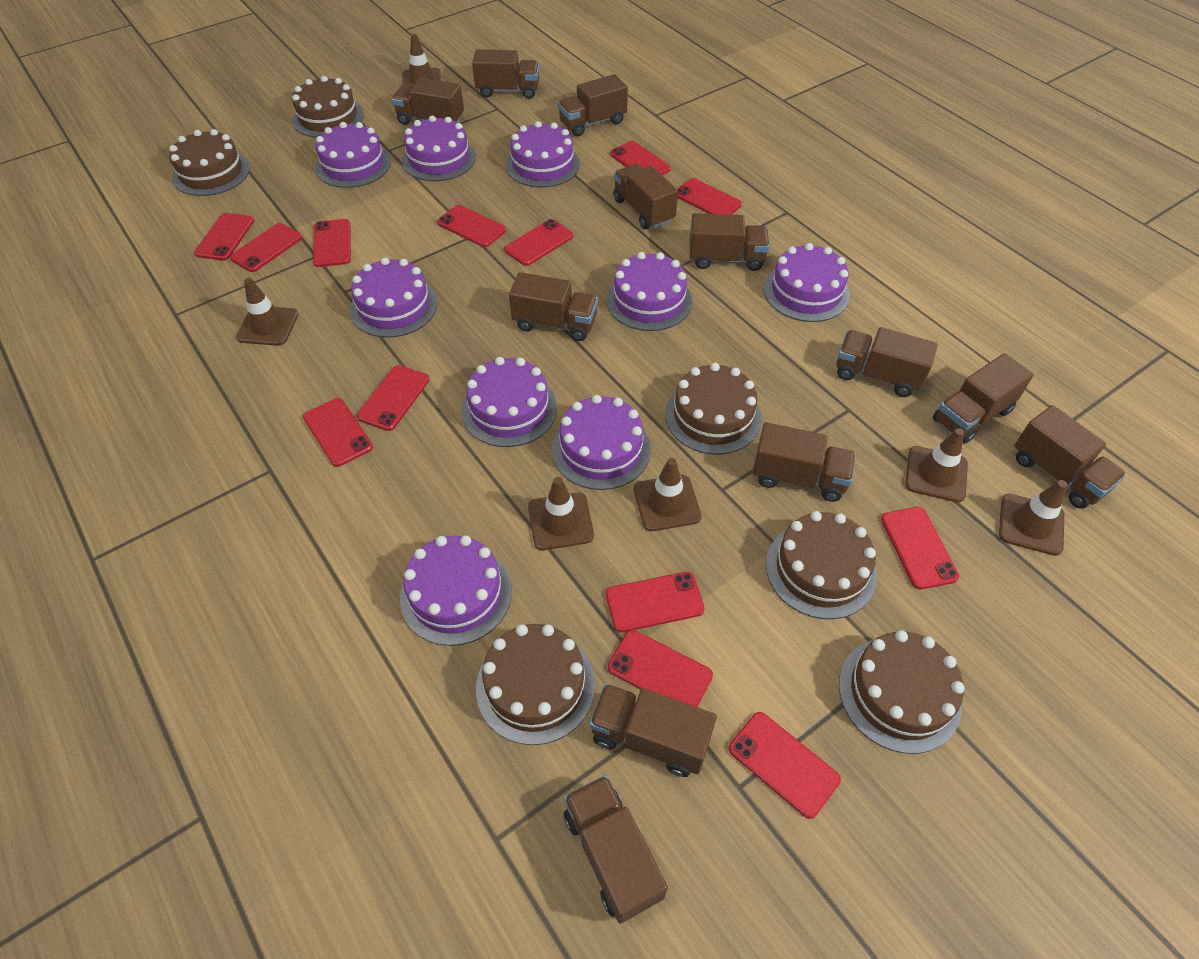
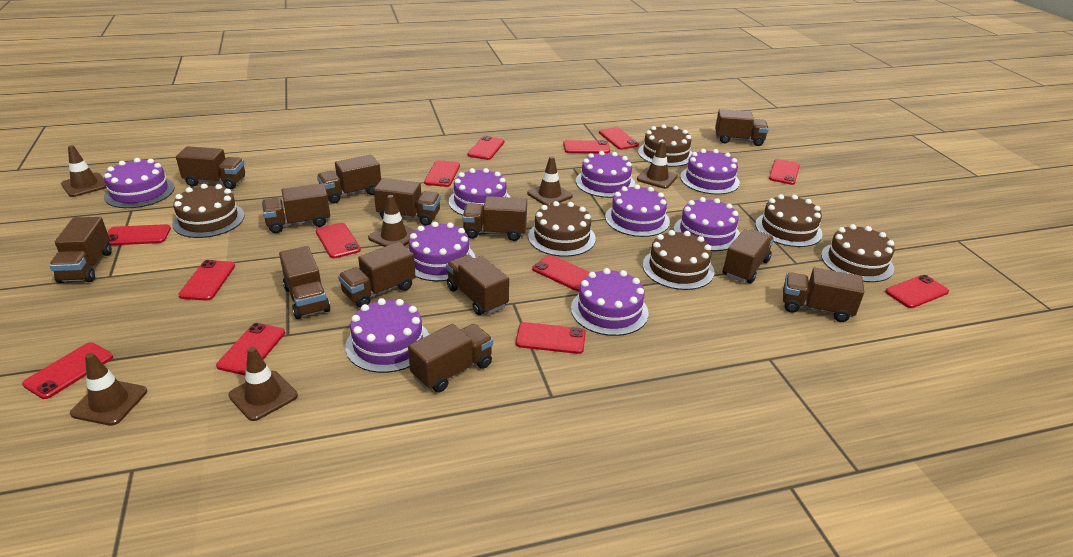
brown truck: [392,78,464,125] [472,49,539,99] [509,272,598,341] [558,74,628,136] [564,775,668,924] [589,684,717,777] [613,164,678,229] [690,213,770,271] [753,422,856,502] [836,327,938,397] [933,353,1034,444] [1014,405,1126,509] = 12 -> [49,217,112,283] [176,146,245,189] [262,183,330,233] [279,246,330,319] [317,155,381,204] [338,242,416,308] [374,178,441,226] [408,324,493,392] [446,255,509,315] [462,196,527,241] [715,109,769,146] [723,229,774,284] [783,268,864,322] = 13

